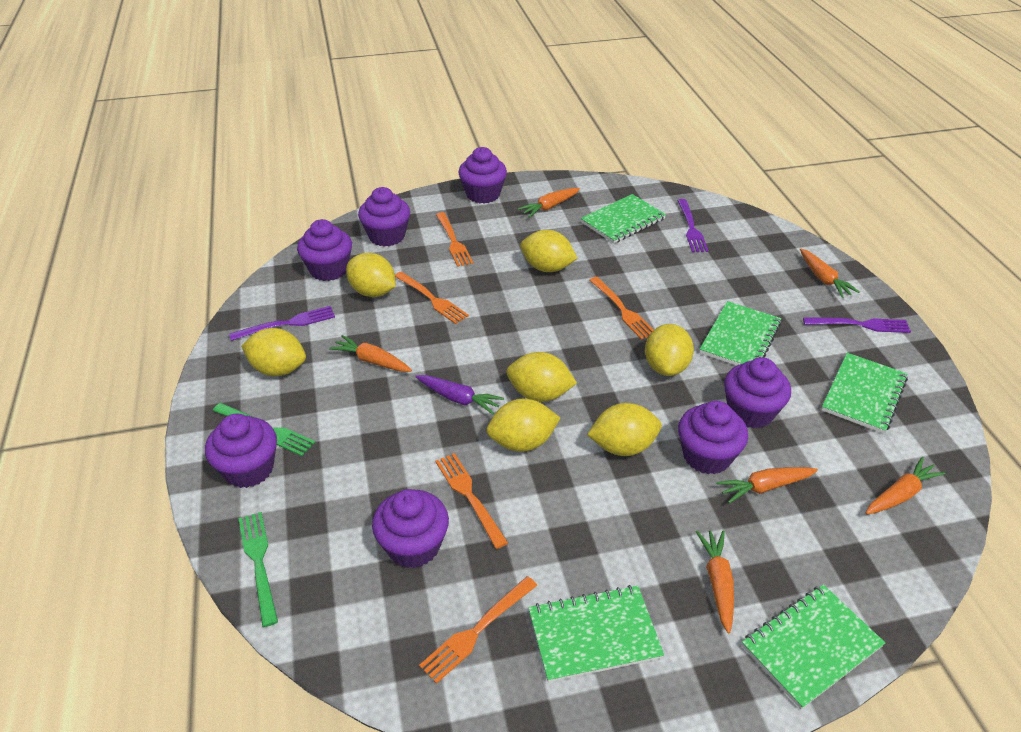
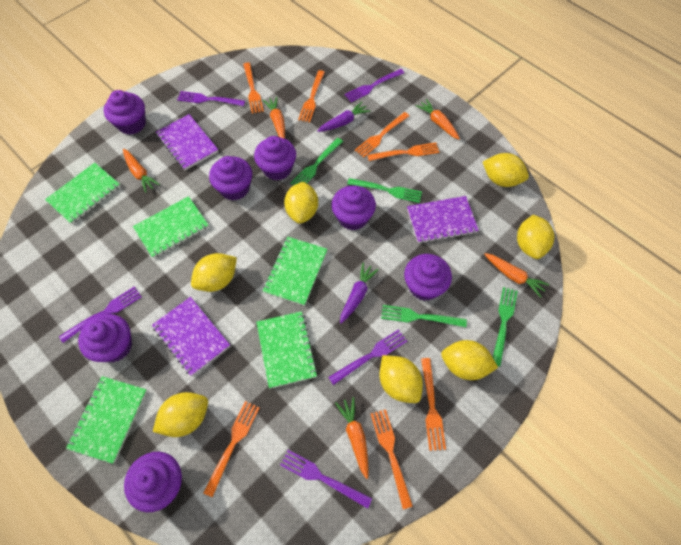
green fork: [213,403,315,456] [238,512,278,627] = 2 -> [290,138,343,185] [347,178,422,203] [381,305,467,327] [493,287,518,367] = 4
orange carrot: [329,335,412,372] [518,188,580,218] [696,530,734,634] [716,467,818,503] [800,249,860,298] [866,457,945,514] = 6 -> [123,149,160,193] [263,97,285,139] [335,397,369,479] [416,99,460,140] [484,253,549,297] = 5
orange fork: [395,272,469,324] [419,576,538,684] [435,453,508,549] [436,212,473,267] [589,277,654,339] = 5 -> [203,401,260,497] [243,62,264,114] [298,70,325,122] [355,112,409,157] [367,142,439,161] [371,409,413,509] [421,358,446,451] = 7
purple carrot: [415,375,504,415] = 1 -> [317,102,370,132] [340,263,379,324] = 2
purple fork: [229,306,335,341] [677,199,708,252] [803,317,911,333] = 3 -> [59,286,142,343] [177,91,245,106] [280,450,372,509] [328,329,407,385] [345,69,404,102] = 5
purple notebook: none = 0 -> [152,297,230,376] [156,114,219,170] [407,196,479,244] = 3

